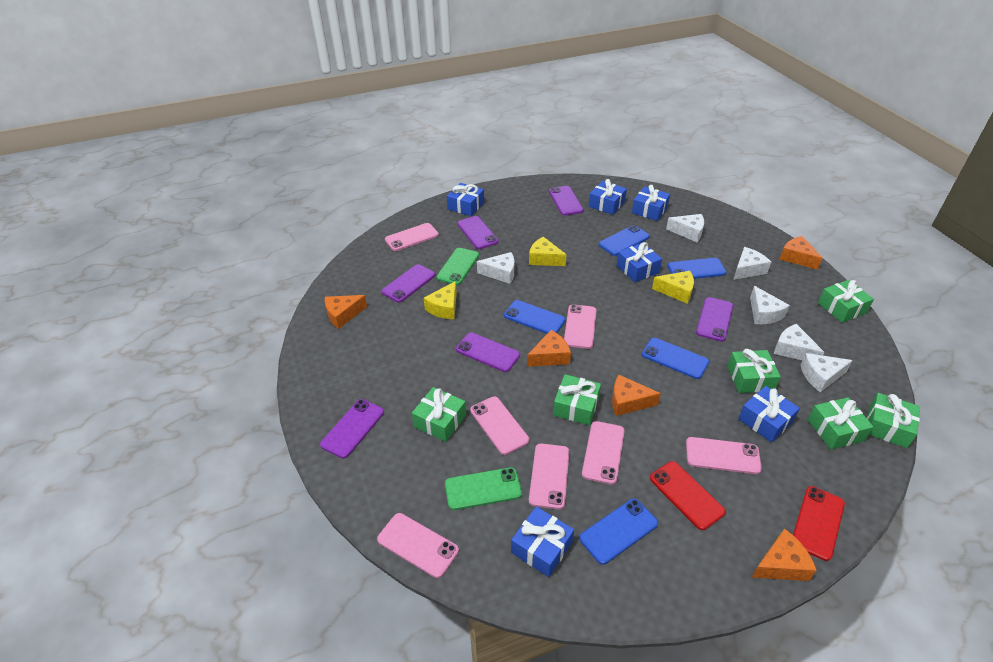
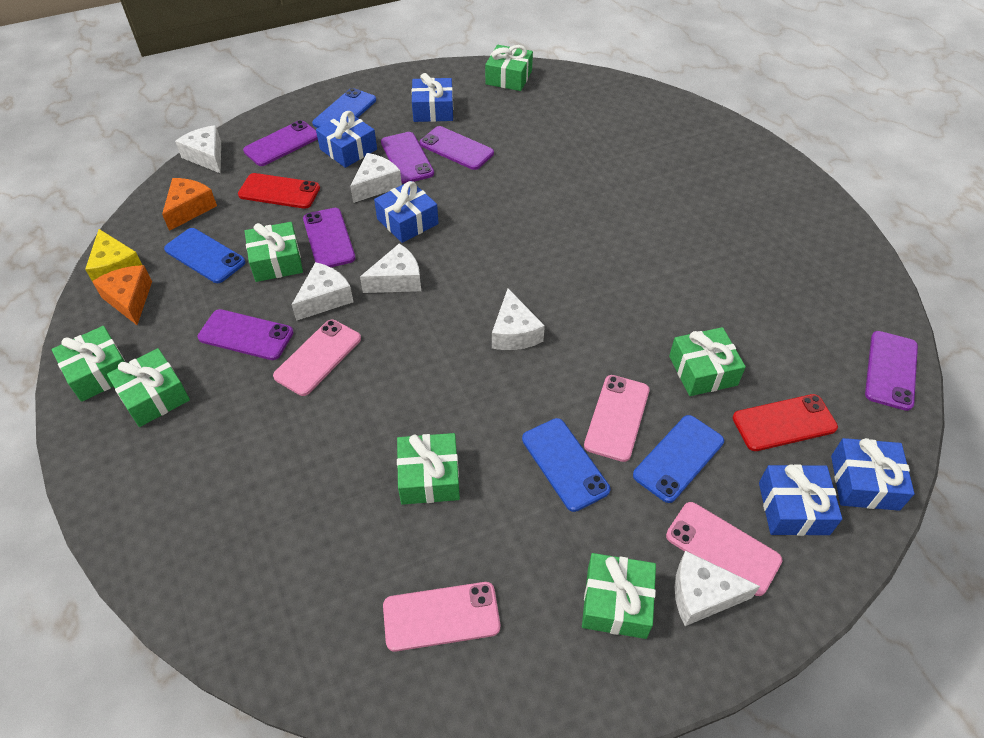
blue gift: [447,183,484,216] [511,507,574,577] [589,179,627,215] [616,242,662,282] [632,185,670,221] [738,386,800,442] = 6 -> [316,111,377,168] [374,181,439,243] [411,73,453,122] [759,464,842,536] [831,438,915,511] = 5
blue phone: [504,300,566,334] [579,498,658,565] [599,225,650,256] [642,338,709,379] [668,258,726,279] = 5 -> [164,228,246,283] [312,88,376,128] [522,418,610,512] [633,415,724,503] = 4
green gift: [412,387,466,442] [553,374,601,425] [727,349,781,393] [808,397,873,450] [818,280,874,323] [867,393,920,448] = 6 -> [52,326,125,402] [107,348,190,427] [245,222,303,282] [397,433,460,505] [485,45,533,91] [582,553,656,639] [669,327,746,396] = 7
green phone: [436,248,479,285] [445,467,522,510] = 2 -> none = 0
orange cheese: [325,295,367,329] [527,330,571,367] [612,375,661,416] [752,528,817,581] [779,236,822,270] = 5 -> [92,265,152,325] [162,178,217,231] = 2
pink phone: [377,513,459,578] [385,223,439,251] [470,396,530,455] [529,443,569,510] [564,304,597,349] [582,421,625,485] [686,437,762,474] = 7 -> [273,320,361,396] [383,582,500,652] [584,375,650,462] [666,502,783,596] = 4
yellow cheese: [424,281,457,319] [529,237,567,266] [652,271,694,304] = 3 -> [85,229,142,281] = 1

